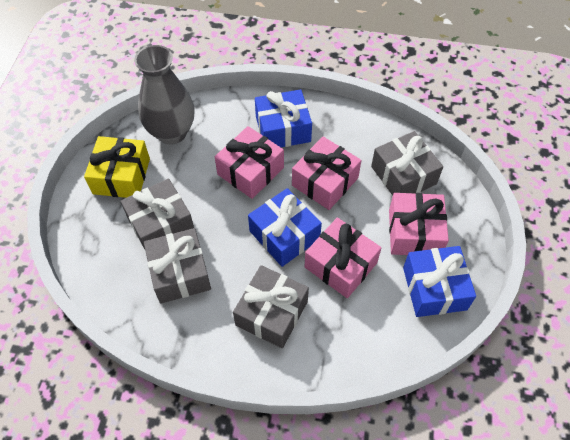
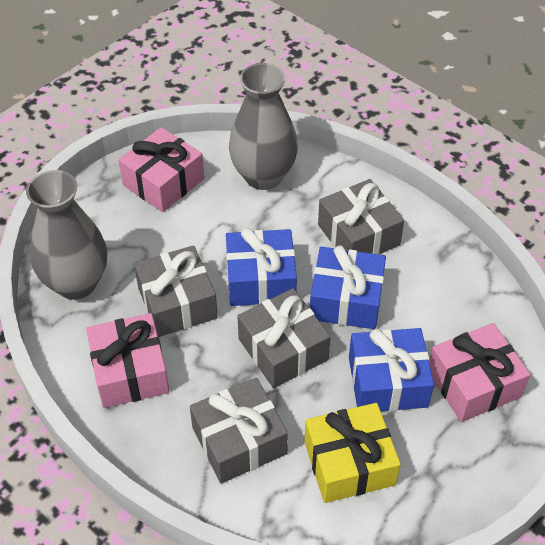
grey vase: [134,45,195,145] = 1 -> [26,170,107,300] [229,63,298,190] = 2
pink gift: [215,126,284,199] [292,137,362,210] [304,217,381,298] [389,193,449,255] = 4 -> [86,313,169,408] [118,127,204,212] [429,323,530,422] = 3

